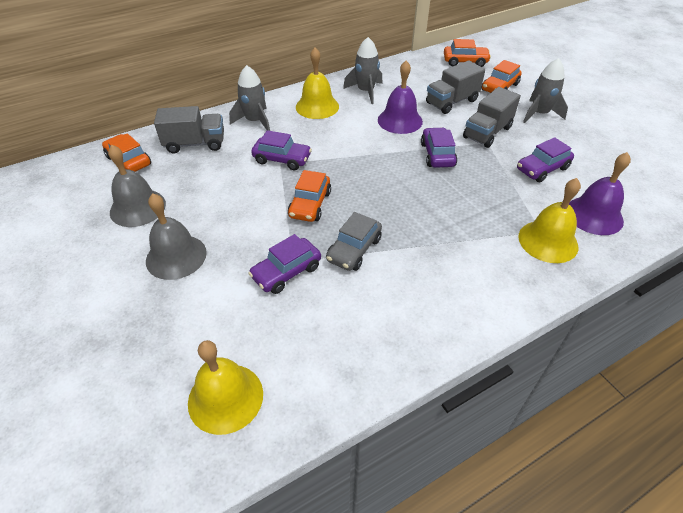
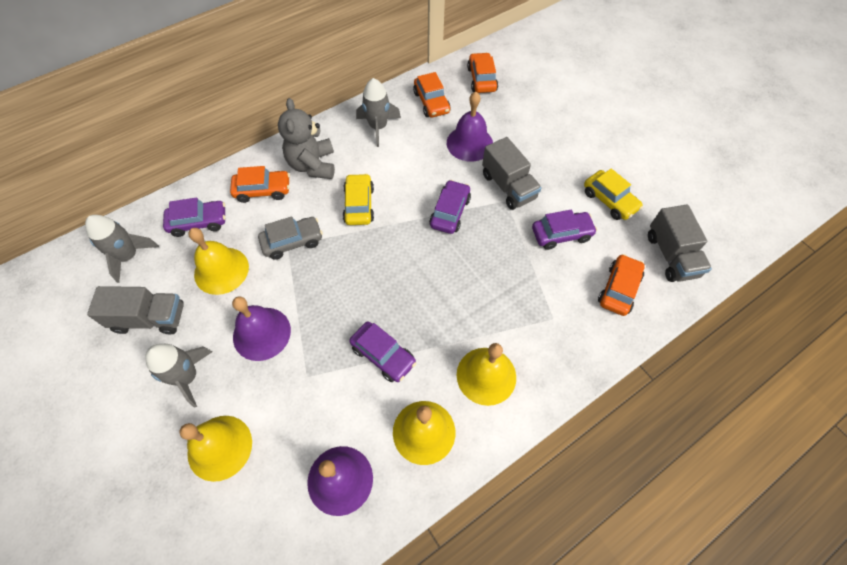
grey bell: [108,145,166,227] [146,193,207,280] = 2 -> none = 0
grey teddy bear: none = 0 -> [278,98,335,179] = 1
purple bell: [378,61,423,134] [569,152,631,235] = 2 -> [232,296,291,361] [307,446,373,516] [447,92,493,162] = 3
yellow bell: [188,340,263,435] [296,48,339,119] [518,178,581,263] = 3 -> [179,416,252,482] [189,228,249,295] [393,401,455,465] [457,343,516,406] = 4
yellow car: none = 0 -> [343,173,374,225] [584,169,643,220] = 2

